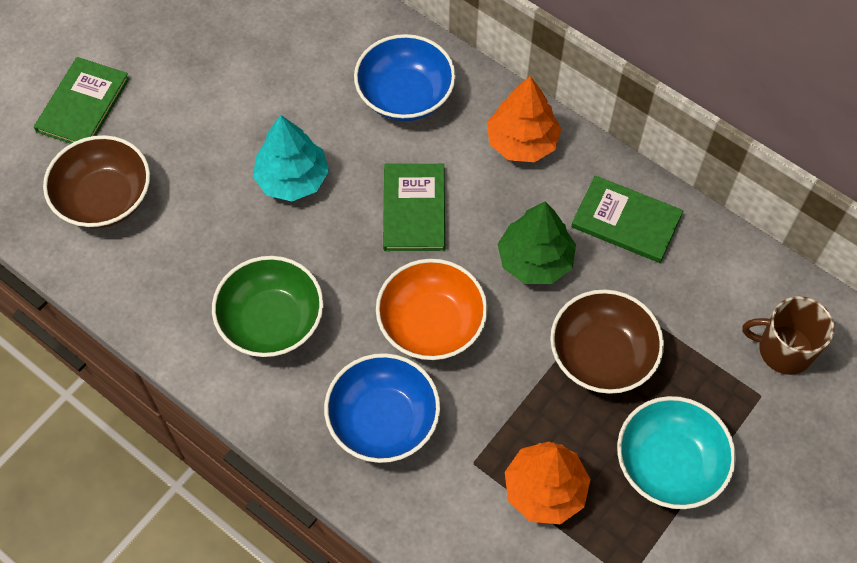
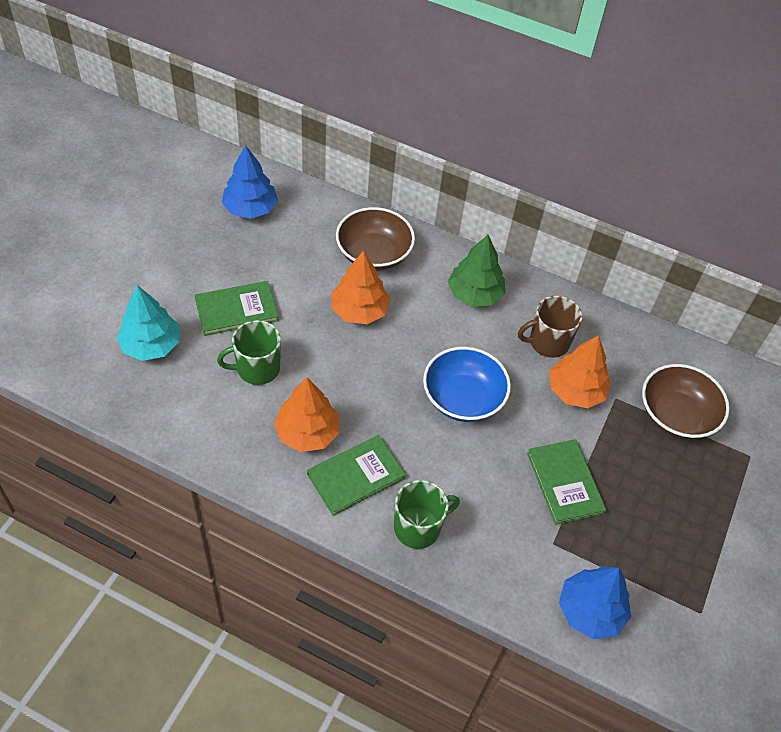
blue bowl: [324,353,440,463] [354,34,456,121] = 2 -> [423,347,511,422] = 1
blue tree: none = 0 -> [222,145,278,219] [559,566,631,639] = 2
green bowl: [212,256,324,357] = 1 -> none = 0
green mug: none = 0 -> [217,320,281,385] [394,480,460,549] = 2
orange bowl: [376,259,488,360] = 1 -> none = 0
orange tree: [487,76,562,162] [505,442,591,524] = 2 -> [274,378,339,452] [331,251,391,324] [549,335,611,408] = 3
turquoise bowl: [617,396,736,509] = 1 -> none = 0

